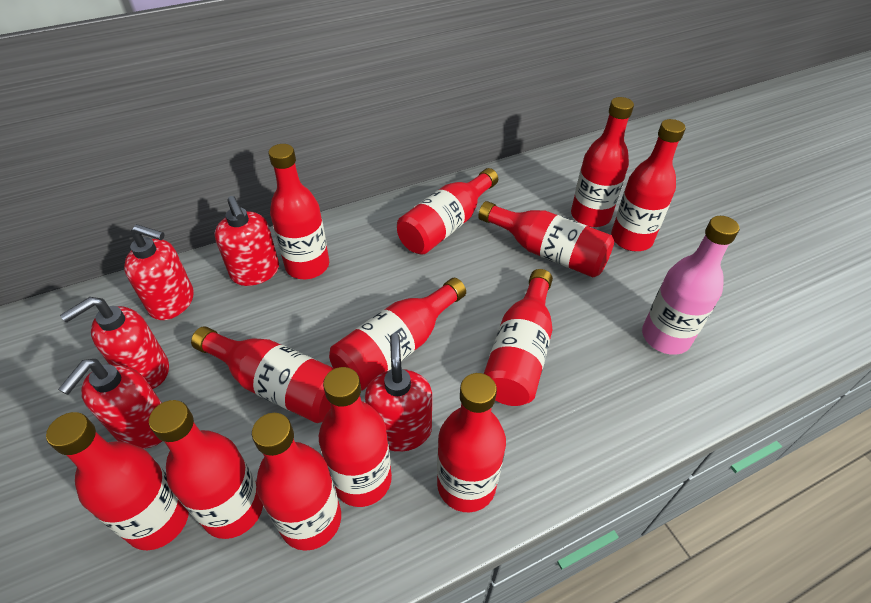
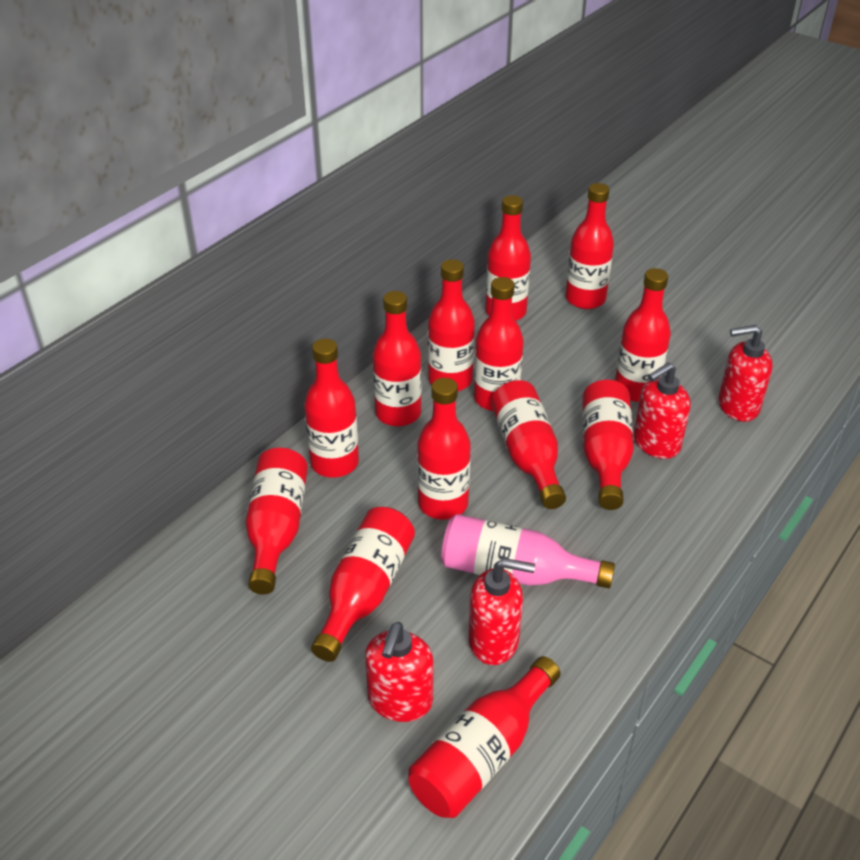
red soap dispenser: [58,359,162,449] [60,297,169,389] [124,224,194,320] [214,196,279,286] [365,333,432,452] = 5 -> [365,622,433,722] [468,558,535,665] [633,362,691,459] [718,325,773,421] = 4

